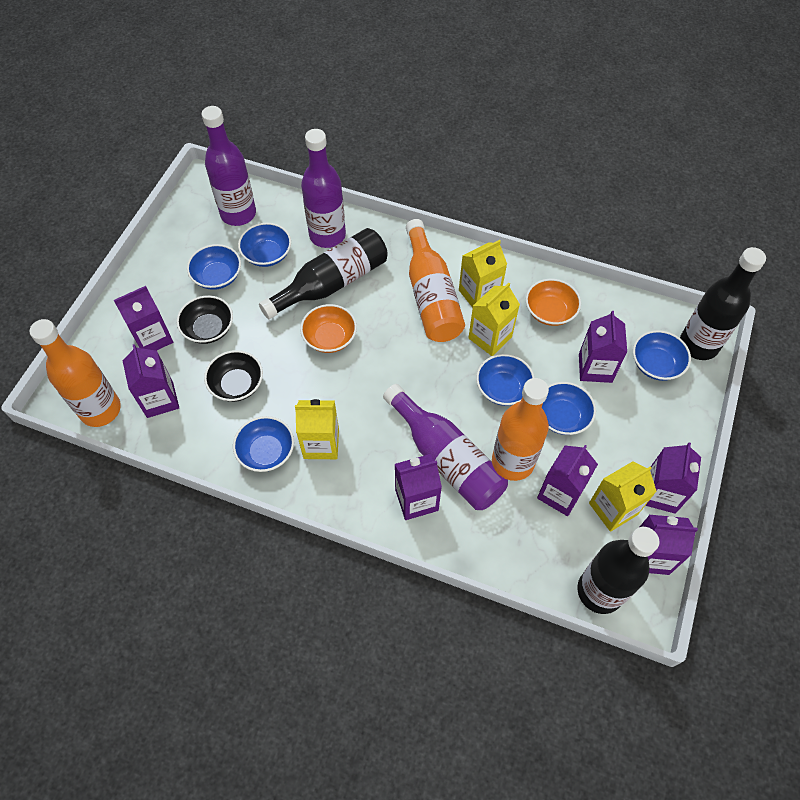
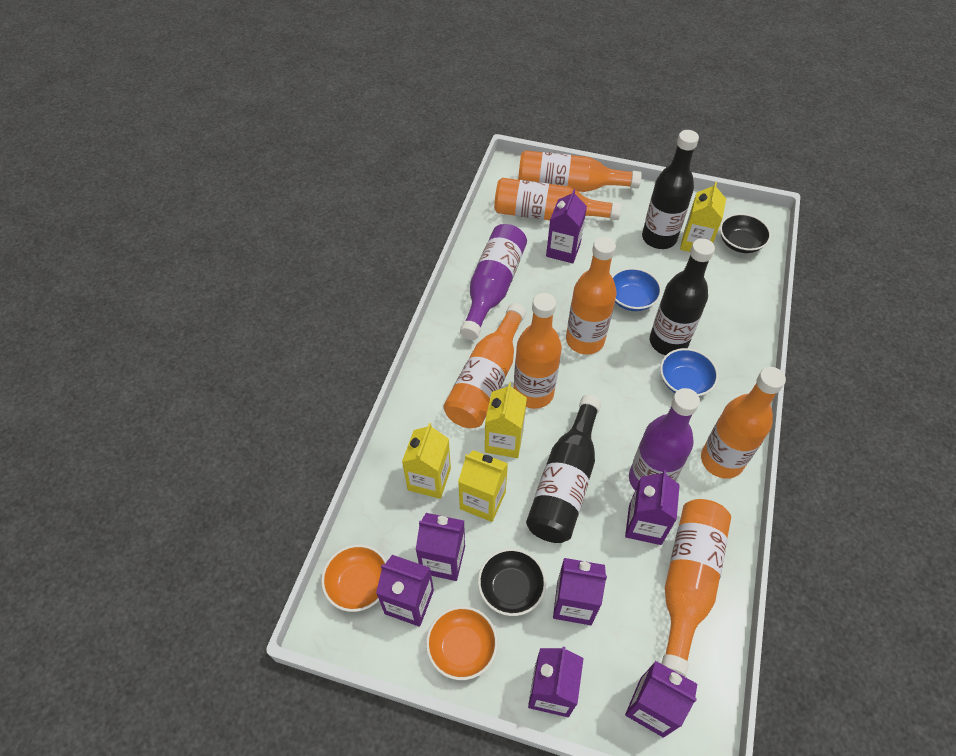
blue bowl: [187,244,241,290] [233,416,294,472] [238,223,291,267] [476,354,535,406] [542,382,596,435] [633,330,691,381] = 6 -> [612,268,662,311] [660,348,719,396] = 2
orange bottle: [29,319,121,427] [406,219,465,342] [492,378,549,481] = 3 -> [444,303,526,428] [494,178,622,220] [514,293,562,409] [518,150,642,192] [566,237,617,355] [662,499,731,677] [701,367,786,479] = 7
purple bottle: [201,106,256,226] [301,129,346,248] [383,384,508,510] = 3 -> [460,224,527,340] [629,388,700,490] = 2

